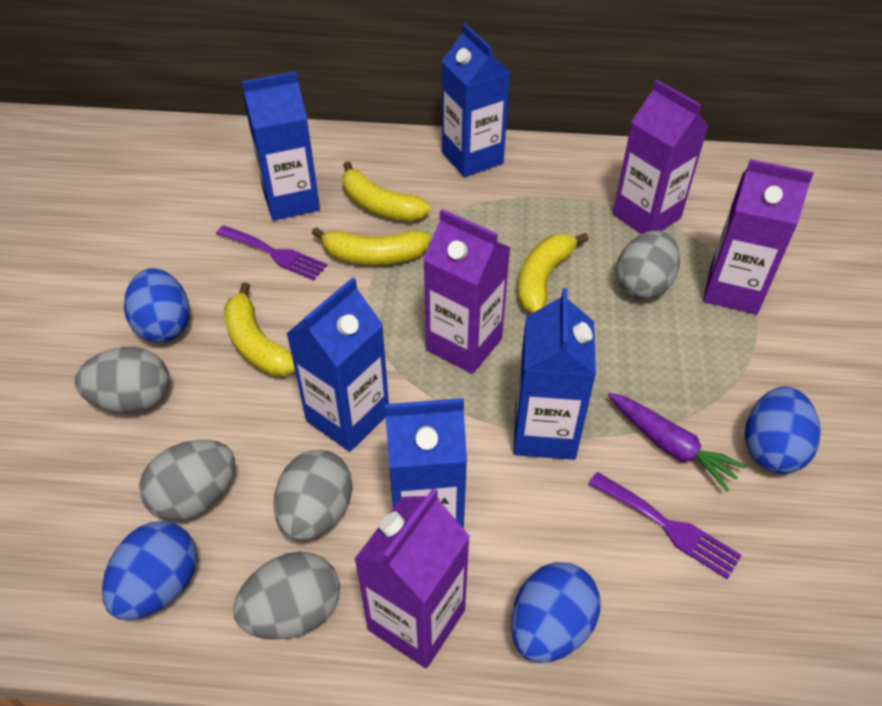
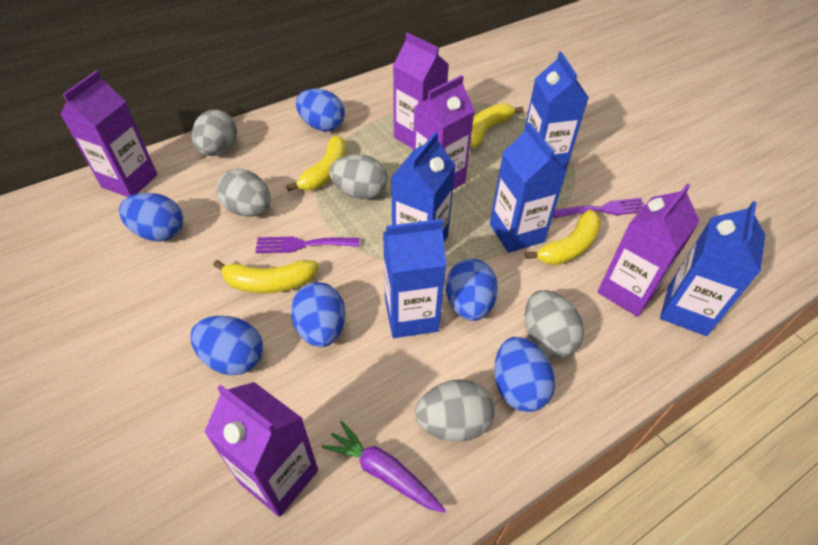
blue egg: [102,521,197,620] [124,268,190,343] [511,562,600,663] [745,387,821,474] = 4 -> [119,193,183,242] [190,316,263,375] [291,282,345,347] [296,89,345,132] [446,259,498,321] [494,337,555,412] = 6
purple carton: [354,488,470,668] [423,209,511,374] [613,80,709,234] [703,159,814,315] = 4 -> [60,70,158,197] [204,382,318,517] [393,32,449,149] [413,75,475,190] [597,183,700,317] = 5

